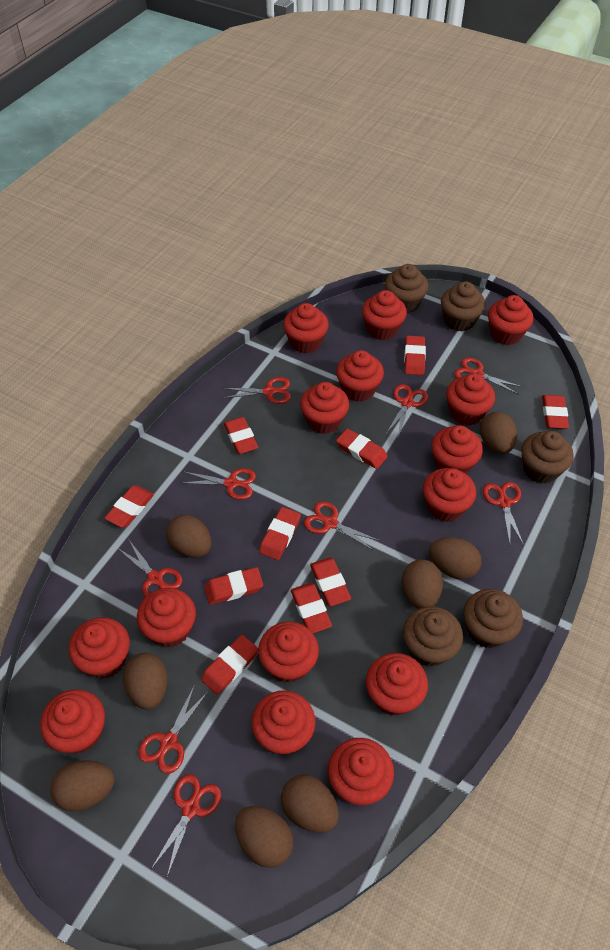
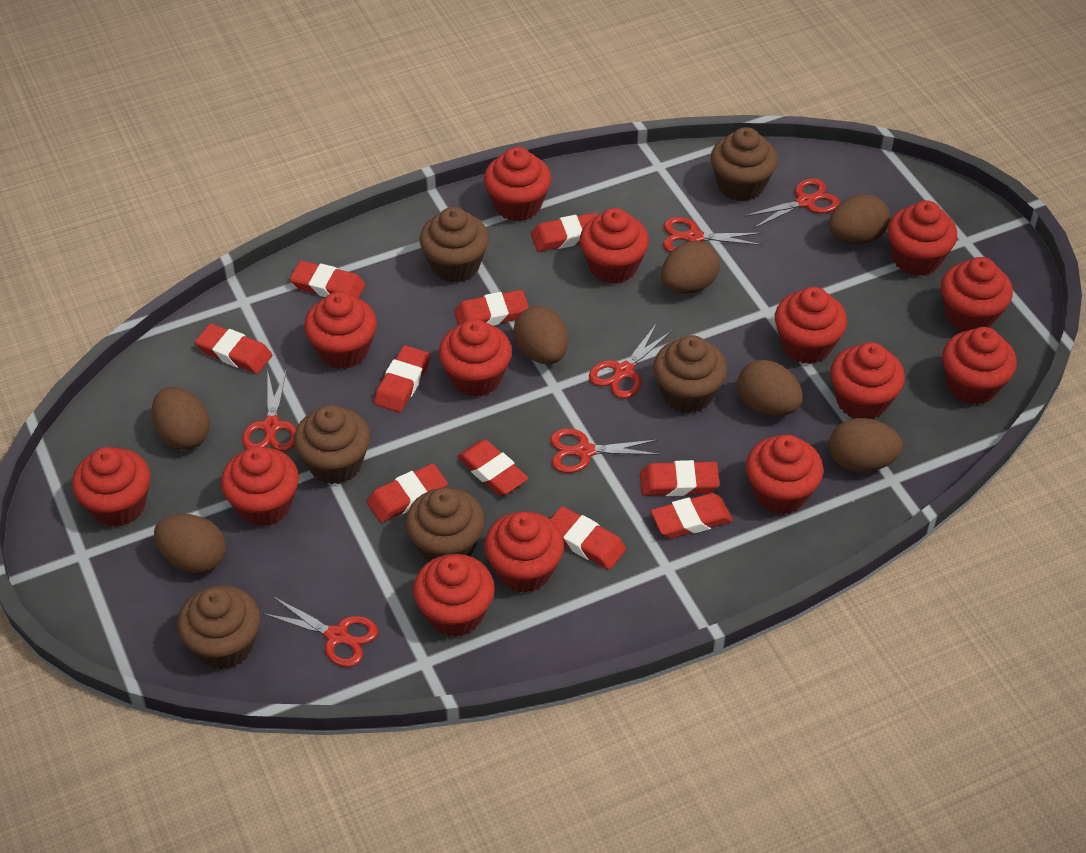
brown cupcake: [385,264,428,313] [403,606,463,667] [441,281,485,331] [463,589,523,649] [521,431,574,484] = 5 -> [178,585,260,670] [294,405,370,484] [406,488,485,562] [420,207,489,283] [653,335,727,413] [711,127,778,202] = 6
brown egg: [50,760,115,811] [123,653,168,710] [166,515,212,558] [235,806,293,868] [281,774,339,833] [402,559,443,609] [429,537,482,580] [480,412,517,454] = 8 -> [152,387,210,450] [154,514,226,574] [513,306,568,364] [661,241,720,294] [737,360,803,416] [829,194,890,244] [829,418,903,472] = 7
red cupcake: [40,689,105,754] [69,617,130,679] [137,588,196,648] [252,690,315,755] [258,622,319,683] [283,303,329,353] [300,382,349,434] [328,738,394,805] [336,350,384,402] [362,290,407,340] [366,653,428,716] [423,468,476,522] [431,425,483,474] [446,374,495,426] [488,295,533,345] = 15 -> [72,447,150,527] [221,446,299,527] [304,292,377,369] [413,554,495,637] [439,319,512,397] [484,147,551,221] [484,511,564,593] [580,208,649,284] [746,435,823,514] [775,287,847,364] [830,342,905,419] [888,200,957,276] [941,257,1013,331] [942,327,1017,405] = 14
red scissors: [117,539,182,597] [138,685,208,774] [151,774,221,877] [183,468,256,500] [222,377,291,404] [304,501,380,551] [386,384,428,438] [454,357,522,395] [483,482,524,546] = 9 -> [242,369,296,451] [262,597,378,667] [550,428,660,473] [589,324,672,399] [663,217,762,252] [744,178,840,229] = 6

